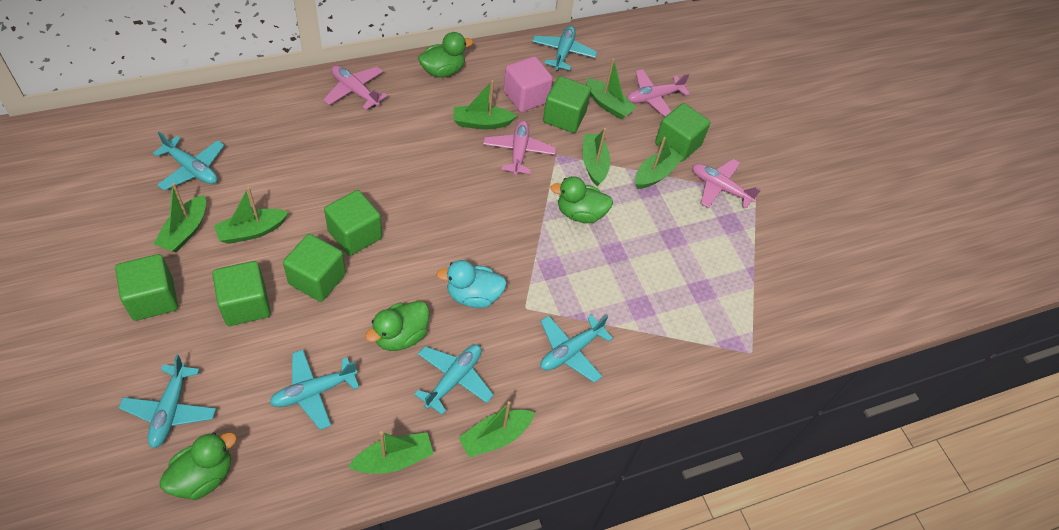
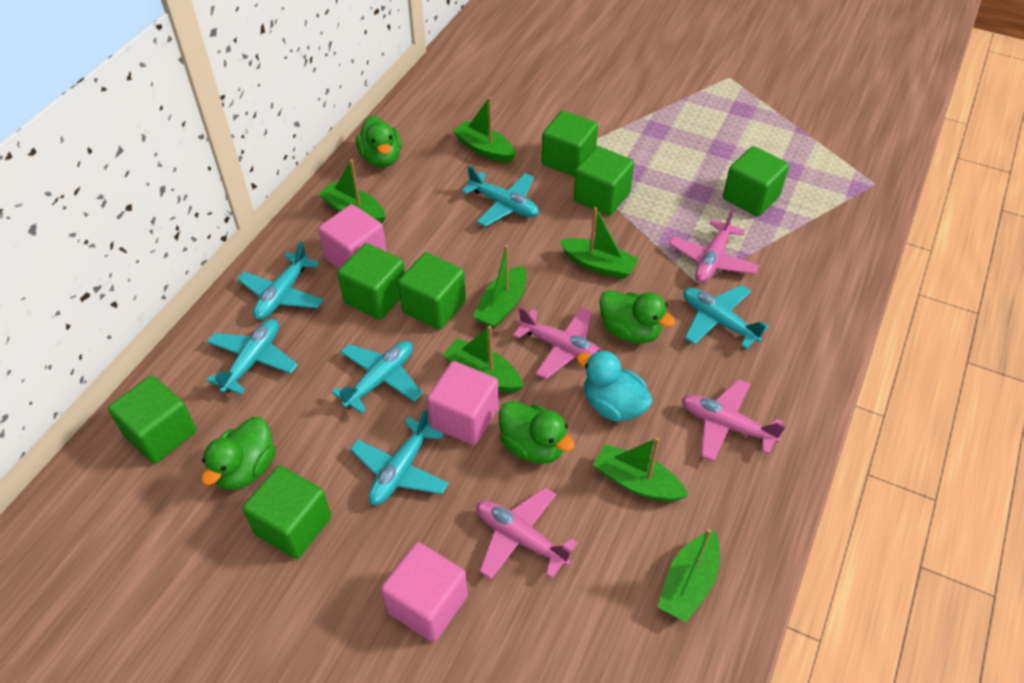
green boat: [154,183,206,252] [214,187,289,244] [348,431,434,474] [454,80,517,129] [458,401,535,458] [582,128,610,186] [586,58,636,119] [635,137,683,189] = 8 -> [319,159,386,224] [443,326,523,393] [453,97,516,163] [473,245,527,329] [559,207,638,279] [593,437,689,502] [658,528,720,622] = 7
green cube: [115,254,178,321] [212,261,271,326] [283,234,346,302] [324,190,382,256] [543,76,591,133] [655,103,710,162] = 6 -> [108,376,196,463] [243,466,331,559] [338,243,405,320] [398,253,466,330] [542,111,598,177] [574,146,634,216] [723,146,789,216] = 7
pink cube: [504,56,553,112] = 1 -> [318,204,387,269] [381,542,468,642] [427,361,499,445] = 3

